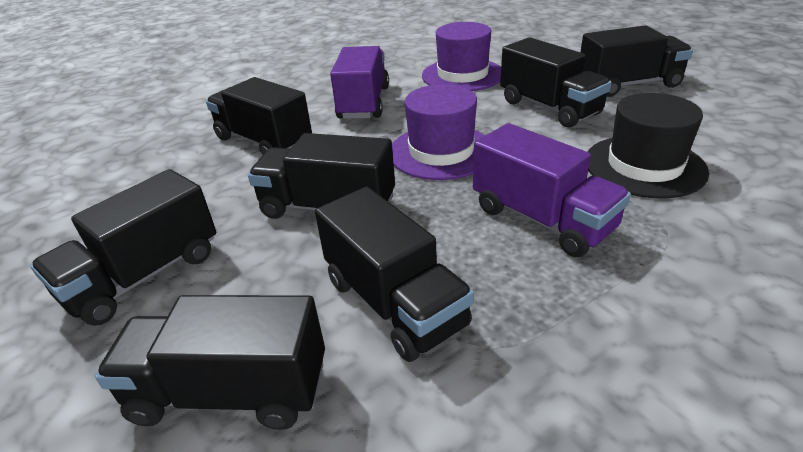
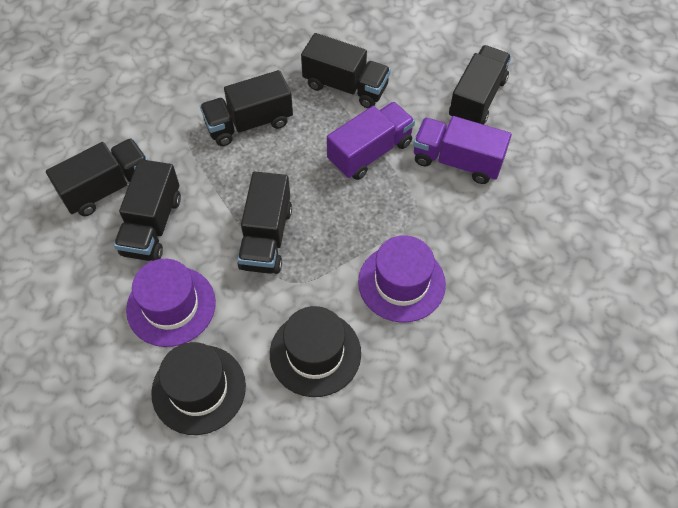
black hat: [588,93,709,199] = 1 -> [151,342,246,435] [270,306,361,397] = 2
black truck: [30,169,216,326] [95,295,325,430] [206,77,312,155] [248,133,395,219] [315,187,474,362] [500,37,611,128] [580,25,693,97] = 7 -> [46,138,148,216] [114,159,181,261] [200,70,293,146] [237,171,292,274] [301,33,391,108] [449,45,511,125] = 6

